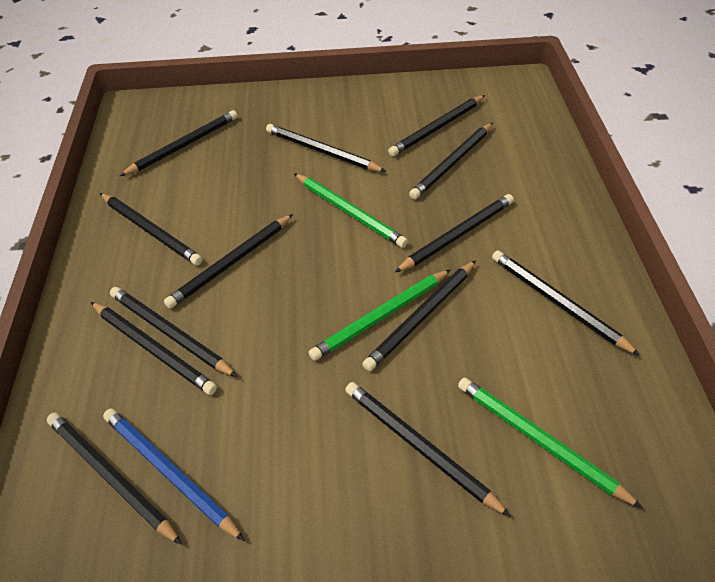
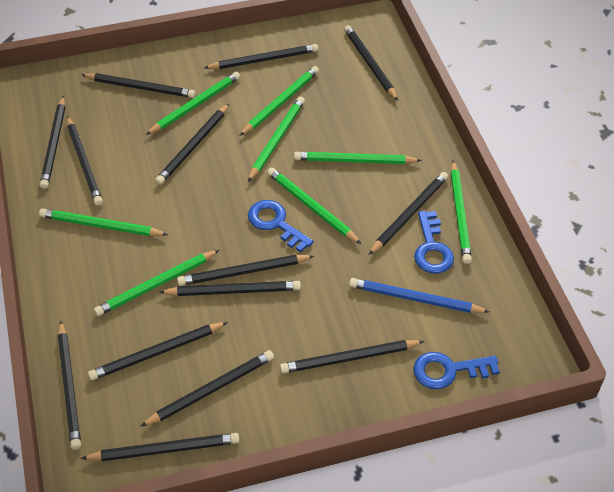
black pencil: [47,413,182,545] [91,302,217,395] [100,193,203,265] [110,287,237,377] [120,110,238,176] [164,214,293,309] [266,124,386,172] [345,382,511,517] [362,260,476,371] [388,95,485,156] [394,194,514,273] [409,122,493,199] [492,250,641,356] = 13 -> [40,96,65,189] [58,321,81,450] [67,116,103,206] [81,73,196,98] [81,433,239,461] [88,322,228,381] [140,350,274,427] [155,103,230,185] [159,281,301,296] [177,255,314,286] [204,44,318,69] [280,340,424,374] [344,25,398,101] [369,172,448,255] = 14
blue key: none = 0 -> [248,200,314,252] [413,352,500,389] [414,211,454,274] = 3
green pencil: [294,173,408,248] [309,269,451,361] [458,377,643,508] = 3 -> [39,209,168,236] [94,250,219,316] [146,72,240,135] [240,66,319,136] [248,97,305,182] [267,167,361,244] [294,152,422,164] [451,160,472,264] = 8

